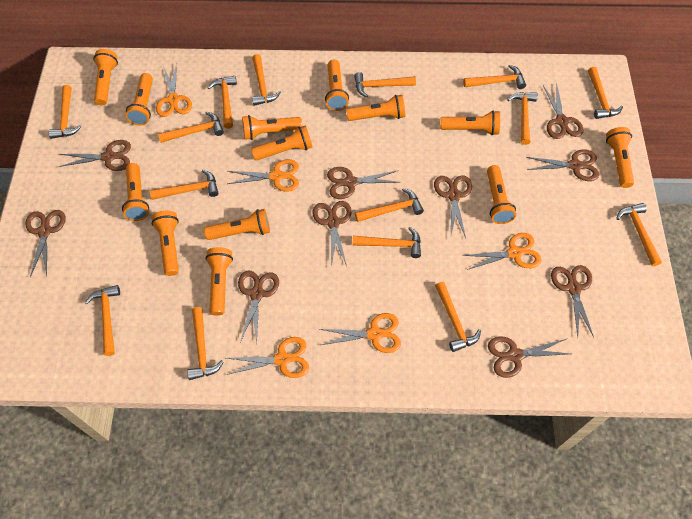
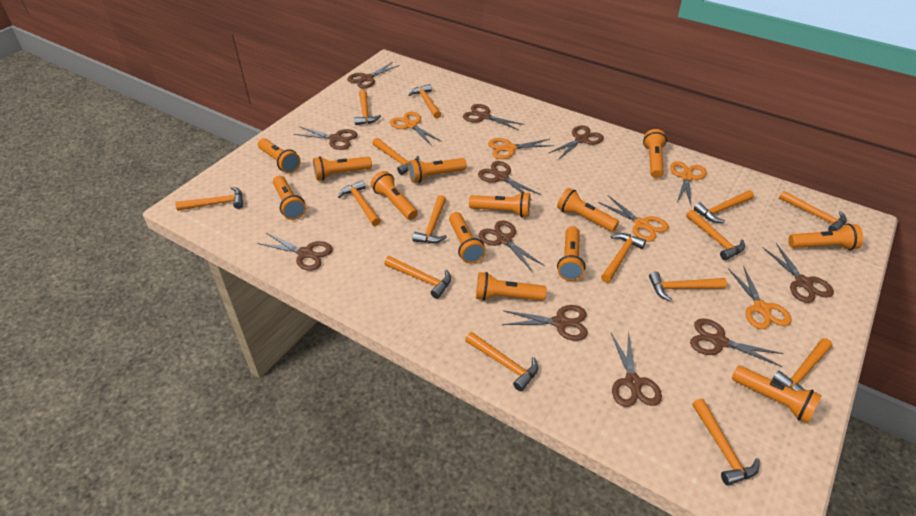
brown scissors: [25,210,66,277] [59,140,131,171] [238,271,279,345] [312,201,352,266] [327,167,400,199] [434,176,472,238] [488,337,570,378] [527,149,599,181] [543,85,584,139] [551,265,594,337] = 10 -> [257,233,333,271] [293,126,358,150] [347,62,400,88] [463,104,525,130] [478,161,541,201] [479,220,545,272] [502,305,588,341] [549,125,604,160] [611,331,662,407] [690,319,783,367] [762,243,834,303] = 11

